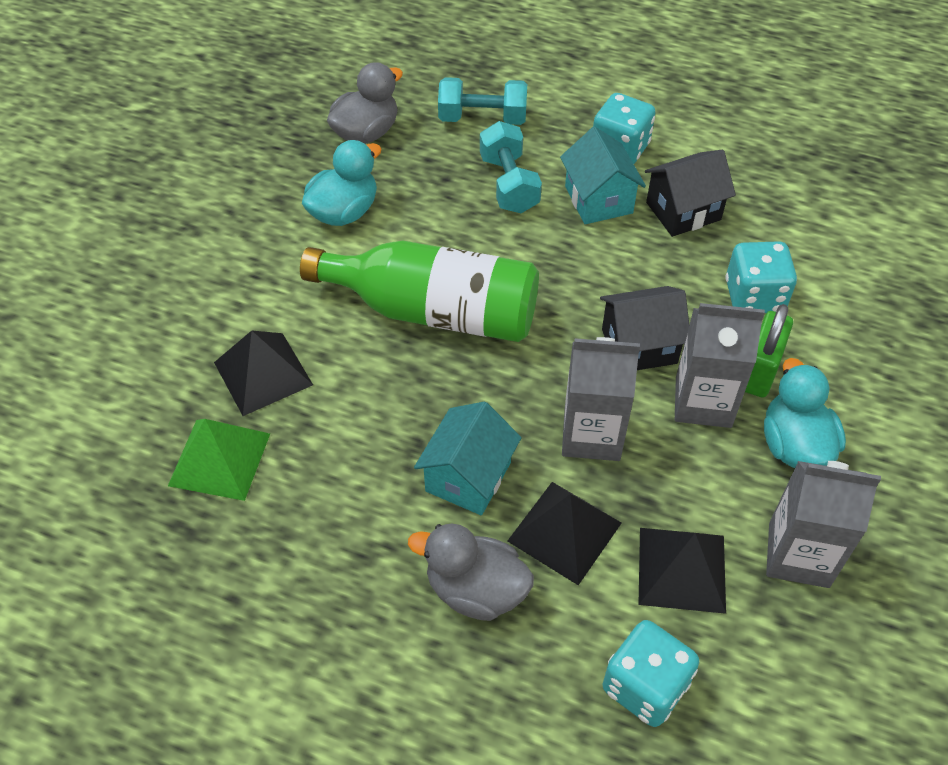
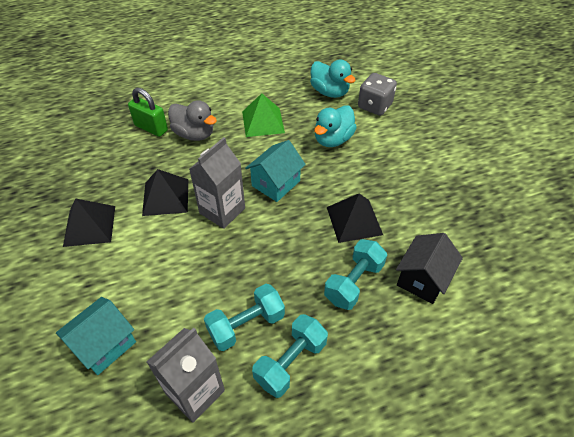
black house: [600,286,689,370] [645,150,736,237] = 2 -> [396,233,463,304] = 1
green bottle: [300,240,539,342] = 1 -> none = 0
grey carton: [562,337,640,461] [675,303,765,428] [766,461,881,588] = 3 -> [146,328,225,423] [189,137,245,229] = 2
grey dice: none = 0 -> [358,73,397,116] = 1
grey duck: [327,62,403,144] [408,524,534,621] = 2 -> [168,100,217,141] = 1
turquoise dice: [593,93,656,164] [603,620,699,727] [725,241,797,313] = 3 -> none = 0
turquoise dumbbell: [438,77,527,125] [480,121,542,213] = 2 -> [204,284,285,351] [252,314,328,398] [324,239,387,310] = 3

